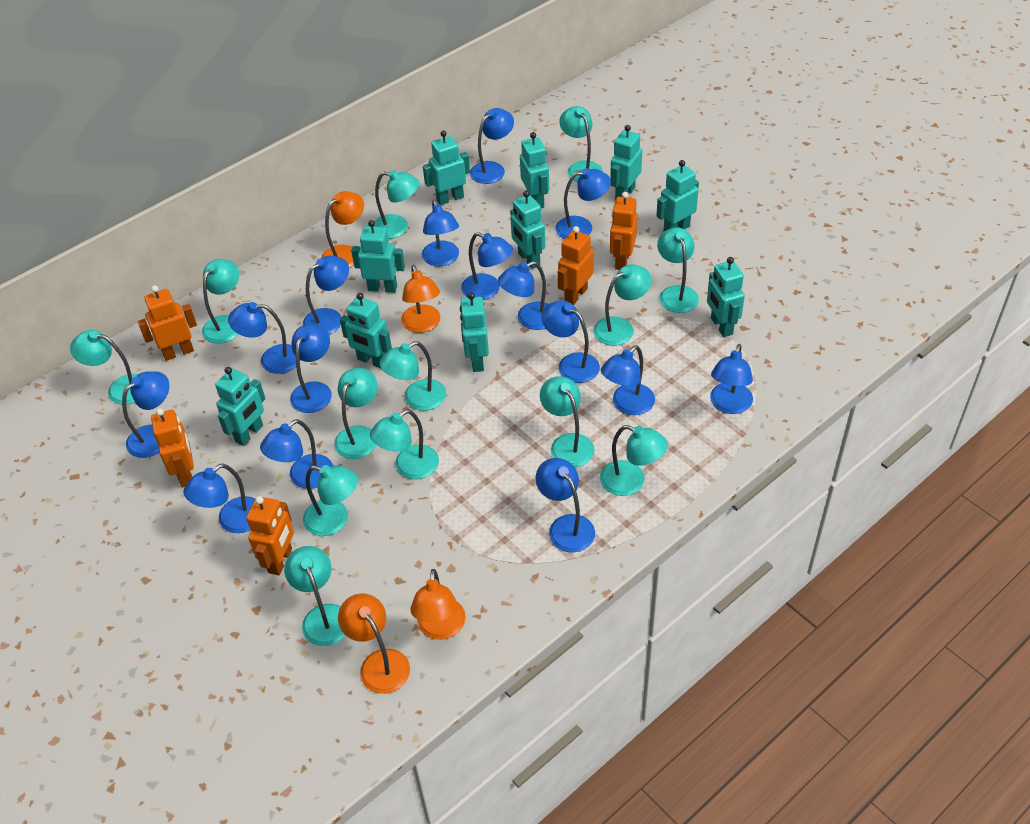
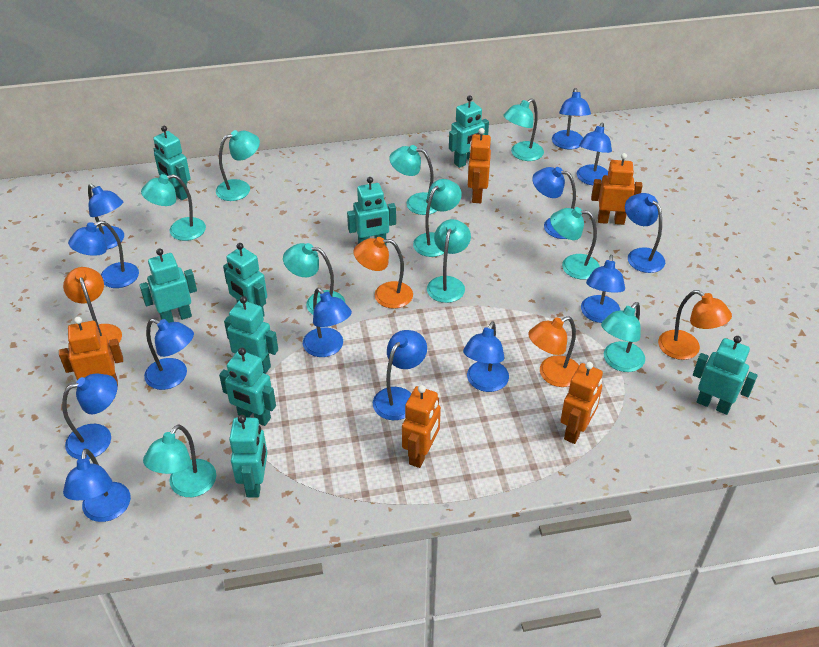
blue lamp: [122,371,169,458] [184,464,255,533] [228,302,296,374] [260,419,333,489] [290,324,332,413] [303,256,349,335] [422,200,459,266] [461,232,513,300] [470,108,514,184] [498,261,548,330] [536,458,595,553] [541,300,600,383] [555,168,611,239] [601,345,655,415] [710,344,753,414] = 15 -> [62,373,117,459] [63,449,131,522] [68,221,139,288] [88,184,124,249] [144,319,194,390] [303,288,352,357] [373,330,427,420] [463,321,509,392] [532,167,576,239] [552,88,591,150] [577,122,612,185] [581,255,625,323] [625,193,665,273] = 13
turquoise lamp: [70,330,139,405] [202,259,239,344] [284,546,345,646] [303,465,358,536] [334,368,378,459] [370,409,439,479] [373,170,419,239] [379,341,446,411] [540,376,594,467] [559,106,603,182] [593,264,652,346] [600,425,668,496] [657,228,699,313] = 13 -> [141,174,206,241] [143,425,216,497] [216,130,260,201] [283,243,345,315] [389,145,437,215] [413,179,462,257] [427,219,471,303] [503,99,544,161] [550,207,600,280] [601,302,645,372] = 10
turquoise robot: [215,367,265,446] [340,293,392,368] [351,220,405,293] [423,131,470,205] [460,292,489,372] [510,191,545,269] [520,132,549,208] [610,125,642,200] [656,160,699,232] [707,257,745,337] = 10 -> [139,248,197,323] [153,126,191,200] [219,348,276,426] [223,243,267,317] [224,296,278,374] [229,415,268,498] [347,177,396,245] [449,95,489,168] [693,336,758,415] = 9

